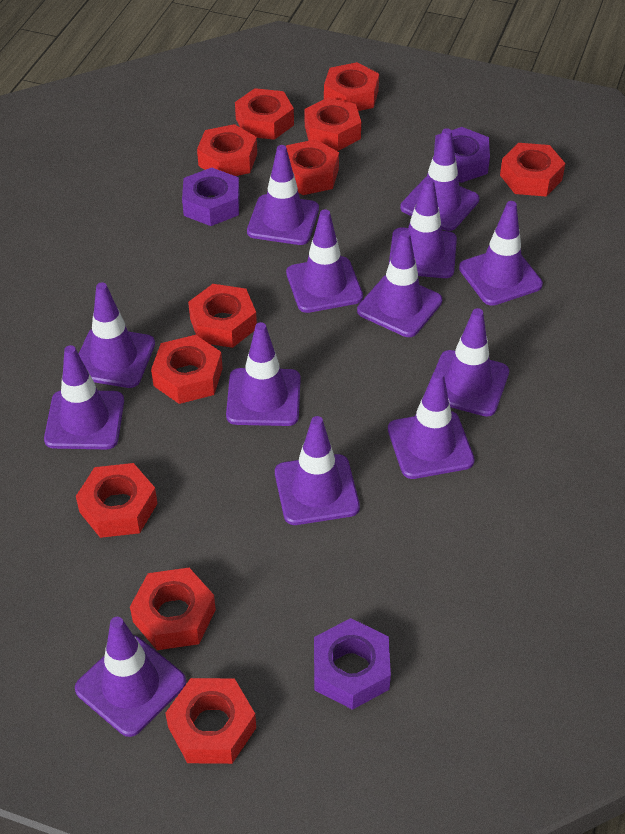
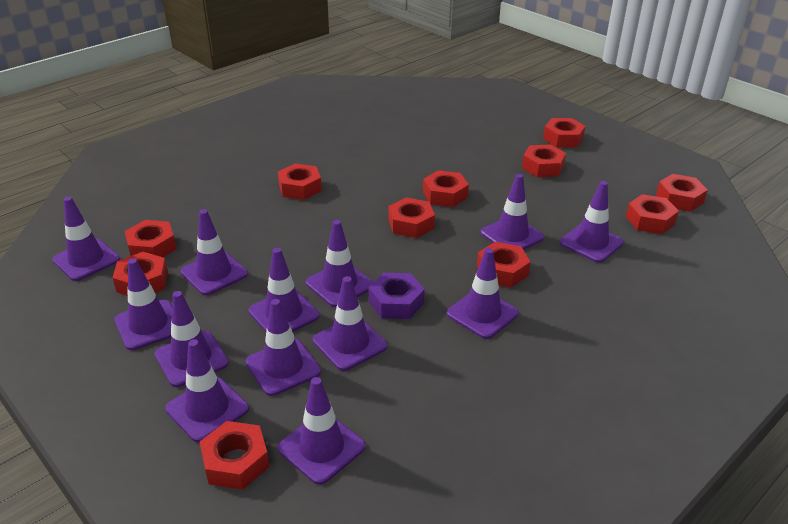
purple nut: [182,167,240,226] [314,618,391,710] [434,127,490,183] = 3 -> [369,273,425,319] = 1

